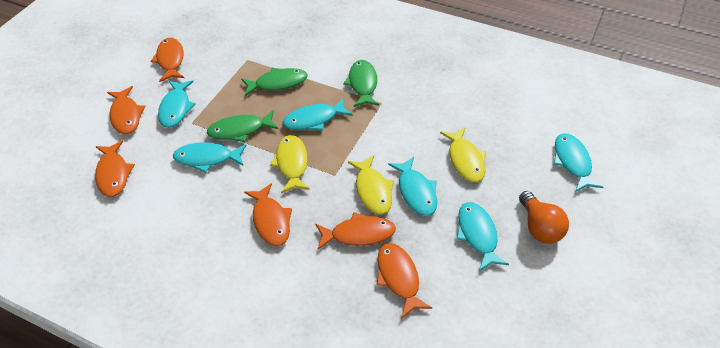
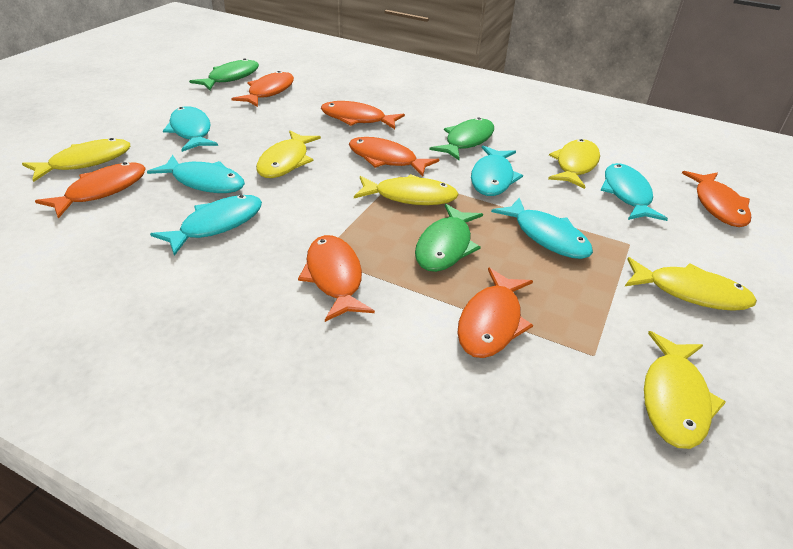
orange fish: [95,140,135,197] [107,86,146,134] [150,38,184,82] [244,183,292,246] [316,212,396,249] [376,243,432,318] = 6 -> [35,162,146,219] [232,71,294,107] [298,235,375,322] [321,101,405,129] [349,137,439,177] [457,267,533,358] [682,171,751,227] = 7
orange light bulb: [519,191,569,244] = 1 -> none = 0
yellow fish: [270,135,310,193] [348,155,394,215] [440,127,486,183] = 3 -> [22,138,130,182] [256,131,321,178] [354,174,459,205] [548,139,600,189] [625,257,757,311] [644,331,726,449] = 6

